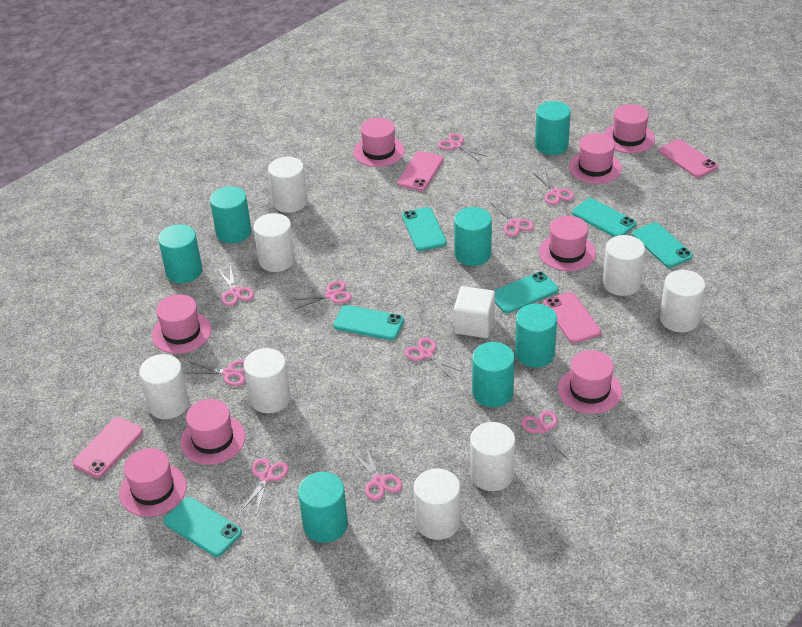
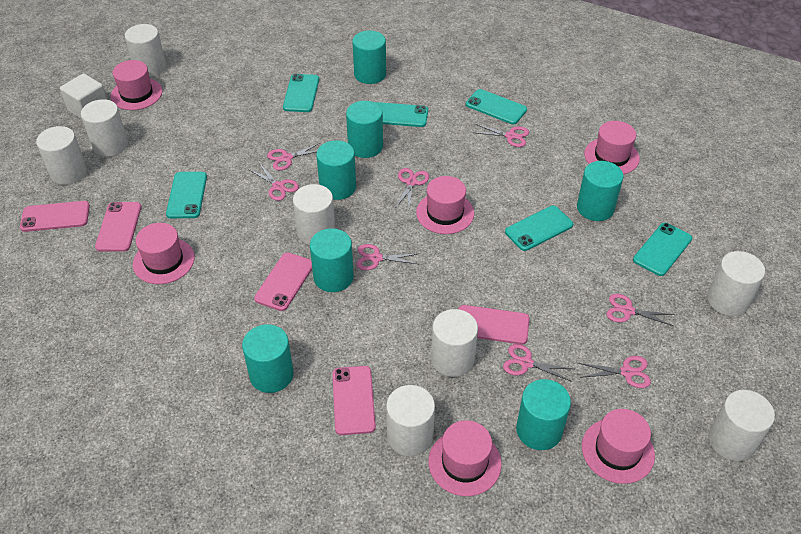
pink hat: [119,448,187,517] [152,294,211,354] [180,399,245,465] [353,118,405,167] [539,216,596,271] [558,350,622,414] [569,133,622,184] [604,104,655,153] = 8 -> [111,60,162,110] [133,223,195,284] [416,176,474,234] [428,420,502,496] [582,409,655,484] [584,121,640,174] = 6
pink phone: [72,417,143,478] [397,151,444,191] [544,292,601,343] [659,139,718,178] = 4 -> [20,201,90,232] [95,202,141,252] [254,252,312,311] [332,366,376,435] [459,305,530,344] = 5
pink scissors: [185,360,245,386] [217,266,254,306] [241,458,289,515] [290,281,352,310] [352,447,402,501] [404,337,462,379] [438,133,488,162] [492,199,534,236] [521,411,569,463] [535,170,575,205] = 10 -> [250,163,299,201] [267,143,320,170] [356,244,420,270] [396,168,429,208] [473,124,529,147] [503,344,573,382] [579,356,651,388] [606,294,675,326] = 8

